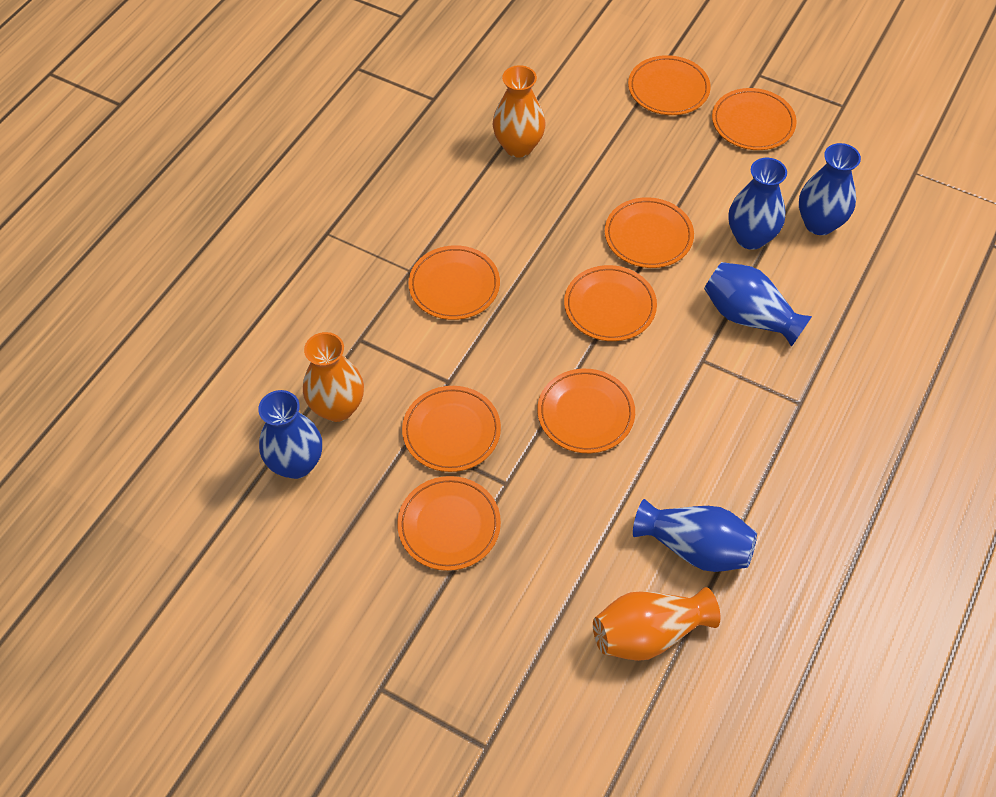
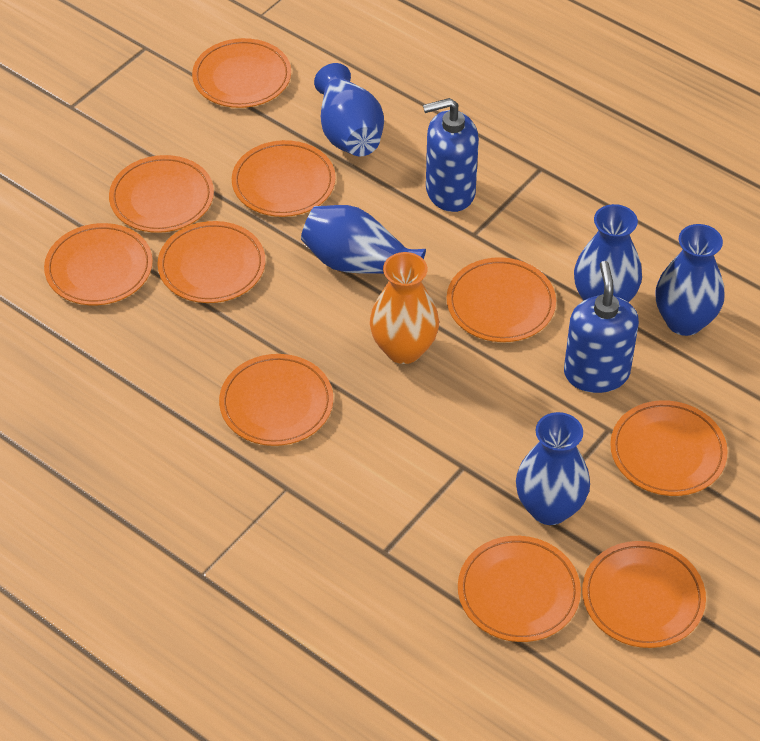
blue soap dispenser: none = 0 -> [423,98,479,212] [564,261,639,393] = 2
orange plate: [397,476,501,571] [402,386,501,472] [408,245,500,320] [537,369,635,453] [564,265,657,341] [605,197,694,268] [628,55,711,115] [712,88,797,150] = 8 -> [44,223,153,305] [109,155,214,233] [158,221,265,303] [192,38,291,108] [219,354,333,446] [232,140,336,217] [447,257,556,342] [458,536,581,642] [582,541,706,648] [610,400,728,496] = 10
orange vase: [303,332,364,422] [493,65,545,158] [593,587,720,661] = 3 -> [370,252,439,364] = 1

